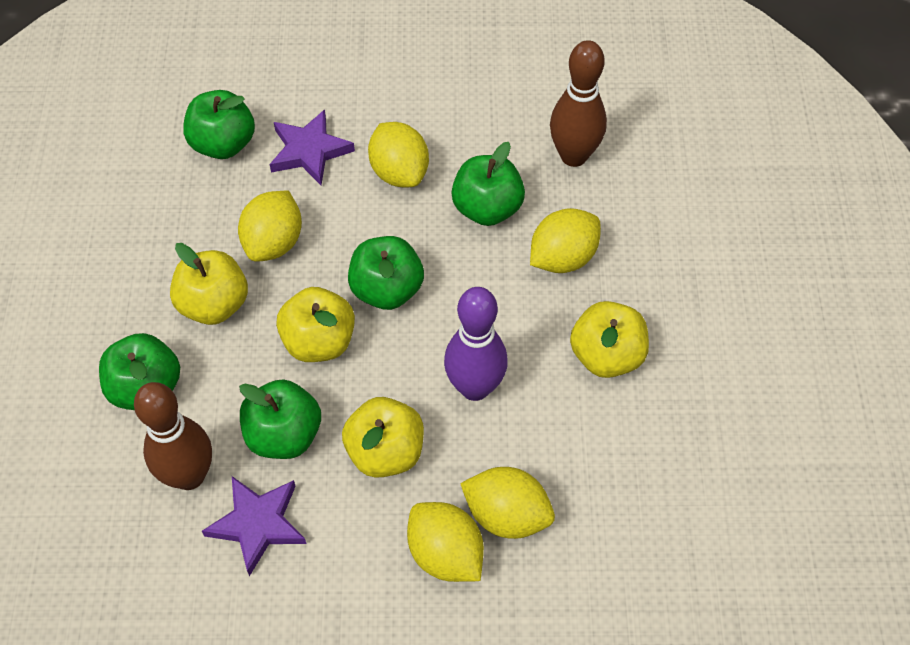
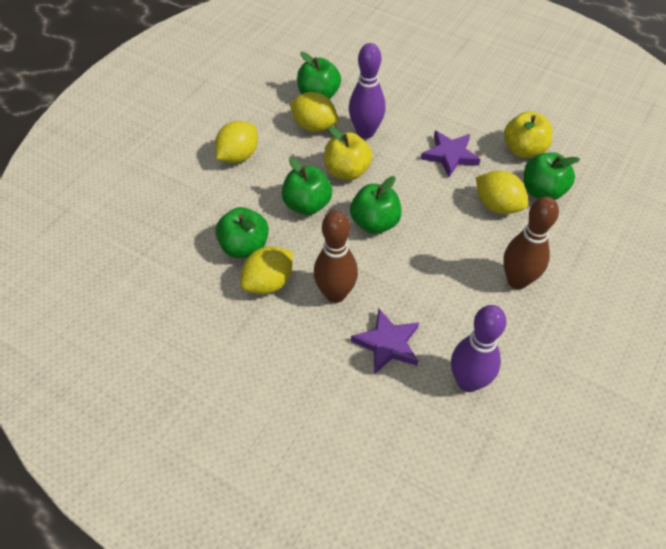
purple bowling pin: [444,287,508,401] = 1 -> [349,43,386,139] [451,305,507,392] = 2
yellow apple: [170,243,248,325] [276,287,355,362] [342,397,424,478] [570,301,649,378] = 4 -> [324,126,372,180] [504,111,552,158] = 2
yellow lemon: [238,191,302,262] [368,122,429,188] [407,502,484,582] [460,467,555,539] [530,208,601,273] = 5 -> [215,121,258,163] [240,246,293,294] [290,92,339,132] [476,171,528,214] = 4

